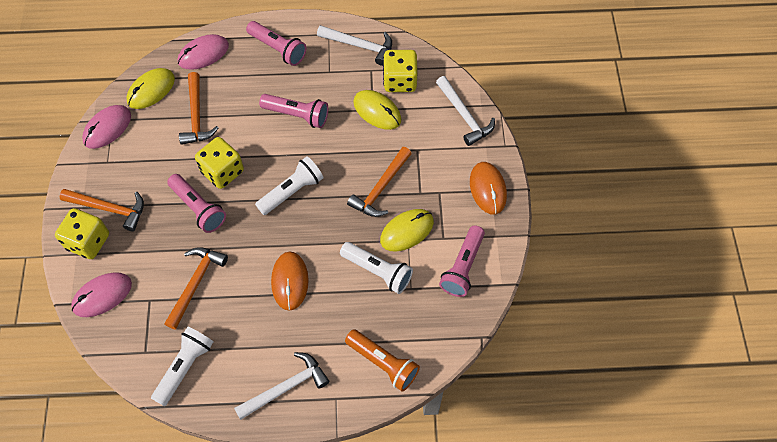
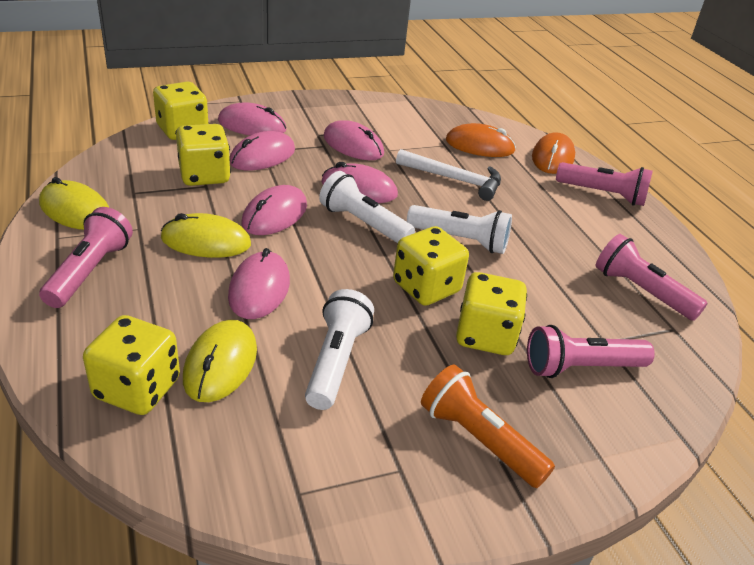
orange hammer: [60,189,144,232] [164,247,228,330] [179,72,218,145] [347,147,412,217] = 4 -> none = 0
pink mouse: [71,272,132,317] [82,105,131,149] [178,34,229,70] = 3 -> [218,102,287,136] [228,248,290,319] [230,131,295,170] [241,185,307,235] [321,162,398,203] [323,120,384,160] = 6
white hammer: [234,352,330,420] [317,25,392,66] [436,76,495,146] = 3 -> [396,149,501,201] = 1
yellow dice: [55,208,109,259] [195,137,244,189] [383,50,418,92] = 3 -> [83,315,180,415] [153,82,208,140] [176,124,231,186] [393,226,469,306] [456,272,527,355] = 5

